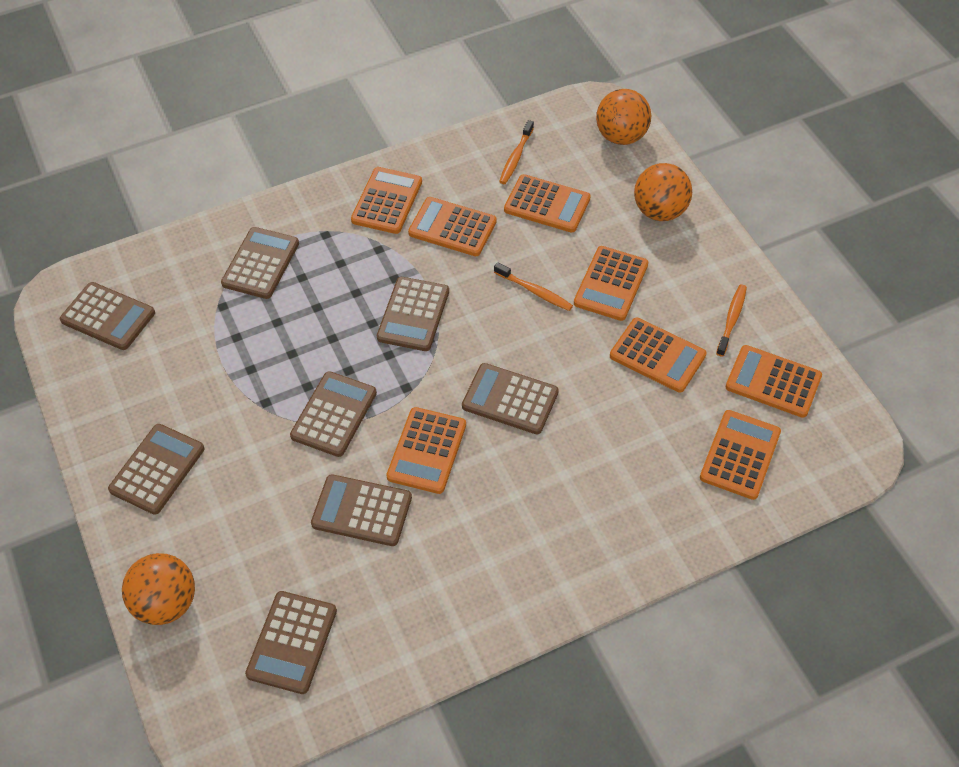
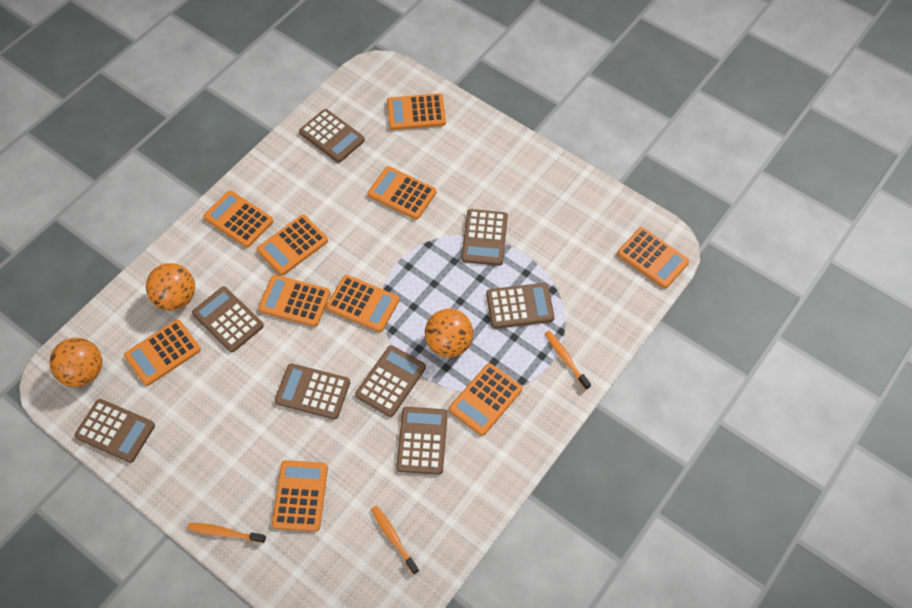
orange calculator: [351,167,422,234] [386,407,466,494] [408,197,496,256] [504,174,591,233] [574,246,648,321] [610,318,706,393] [700,410,781,500] [726,345,822,418] = 8 -> [124,319,201,386] [204,190,273,248] [257,215,328,275] [258,275,331,327] [272,460,328,532] [326,275,400,332] [368,166,437,220] [387,93,446,130] [449,363,522,436] [617,227,689,288] = 10

